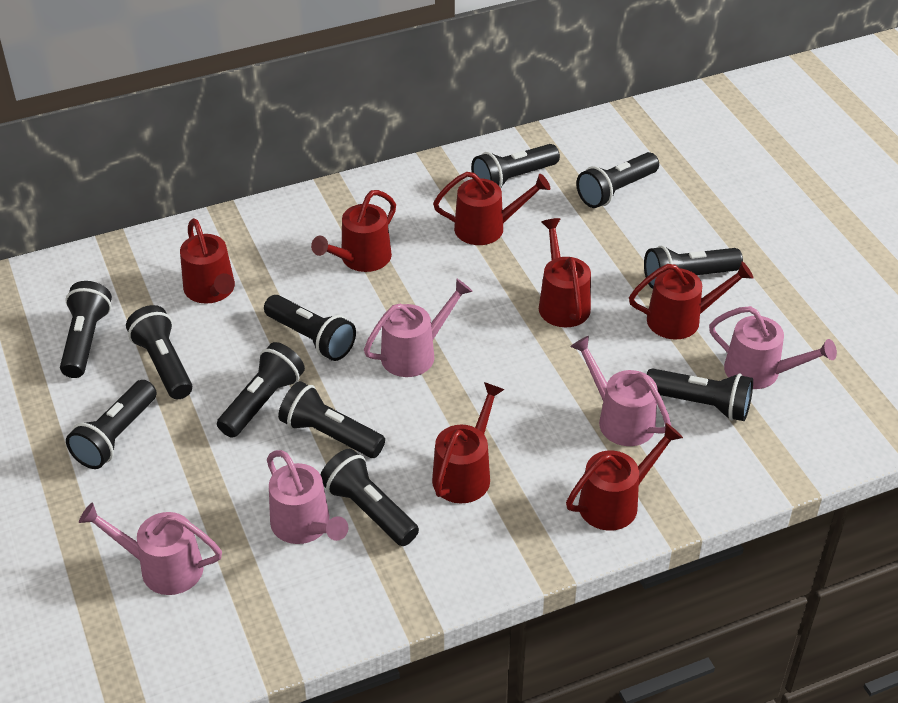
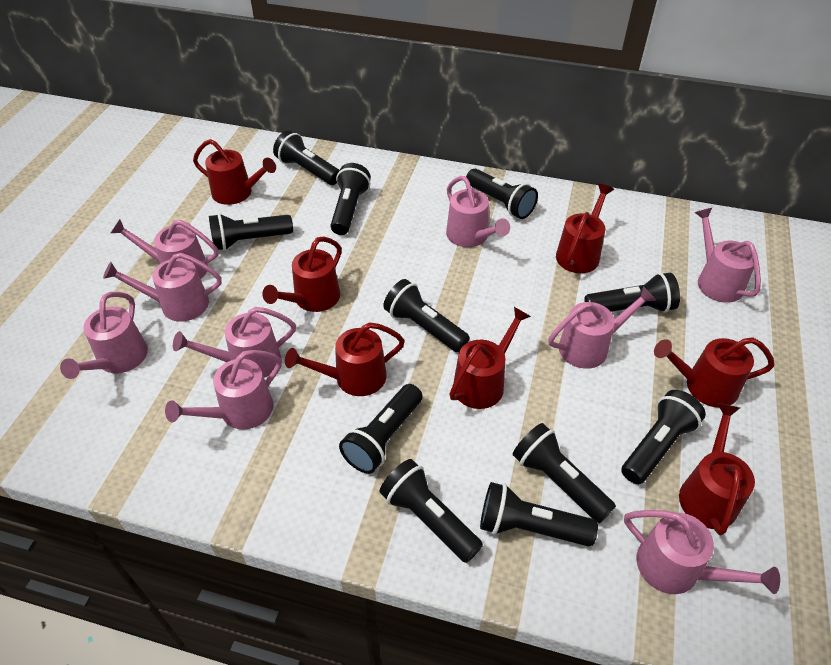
pink watering can: [79,503,222,595] [267,450,348,544] [364,279,473,377] [570,336,671,446] [709,306,837,389] = 5 -> [60,292,148,379] [103,253,222,322] [111,219,219,279] [165,350,282,430] [173,307,296,378] [446,176,510,247] [548,286,656,369] [624,510,780,594] [695,208,761,303] = 9

